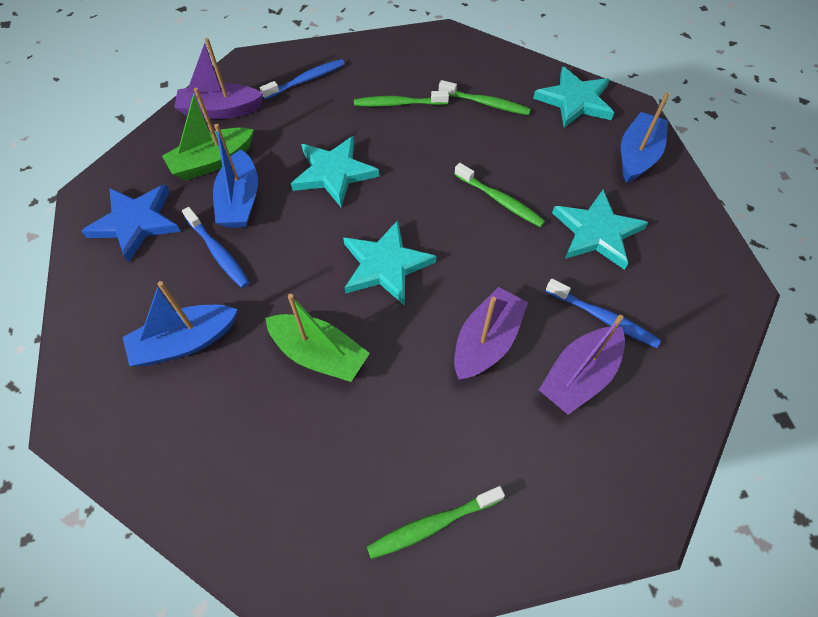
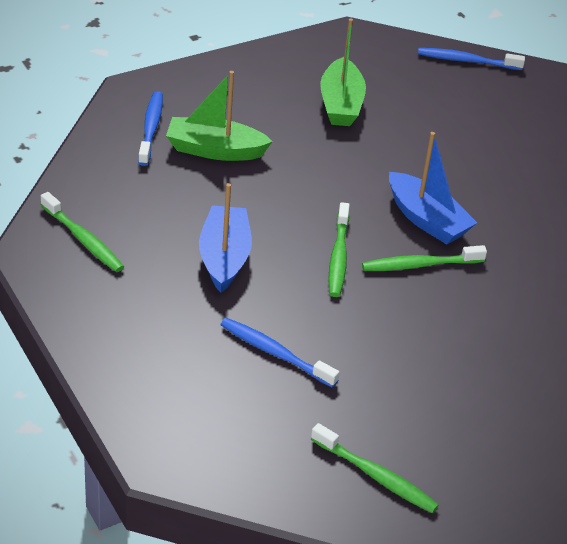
blue boat: [123,281,238,366] [213,124,258,228] [621,92,670,183] = 3 -> [199,183,252,293] [389,132,477,244] = 2
blue star: [81,184,181,263] = 1 -> none = 0
purple boat: [174,38,263,119] [454,287,528,380] [539,315,625,415] = 3 -> none = 0
turquoise star: [291,136,379,207] [343,220,436,306] [533,67,614,128] [552,190,648,270] = 4 -> none = 0

